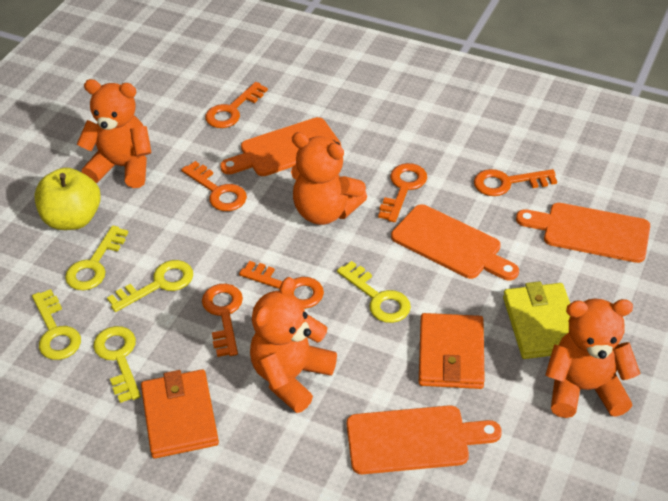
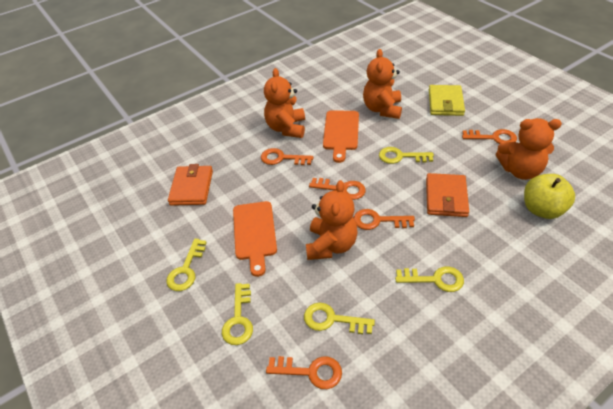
orange cutting board: [220,117,341,176] [347,405,502,474] [391,204,519,280] [516,203,650,263] = 4 -> [233,201,277,277] [323,110,359,163] = 2
orange key: [181,161,247,211] [202,284,243,357] [205,82,268,128] [239,261,324,309] [378,163,427,222] [474,169,557,196] = 6 -> [261,148,313,165] [266,356,342,389] [309,178,366,200] [354,209,415,230] [462,129,517,144] = 5

